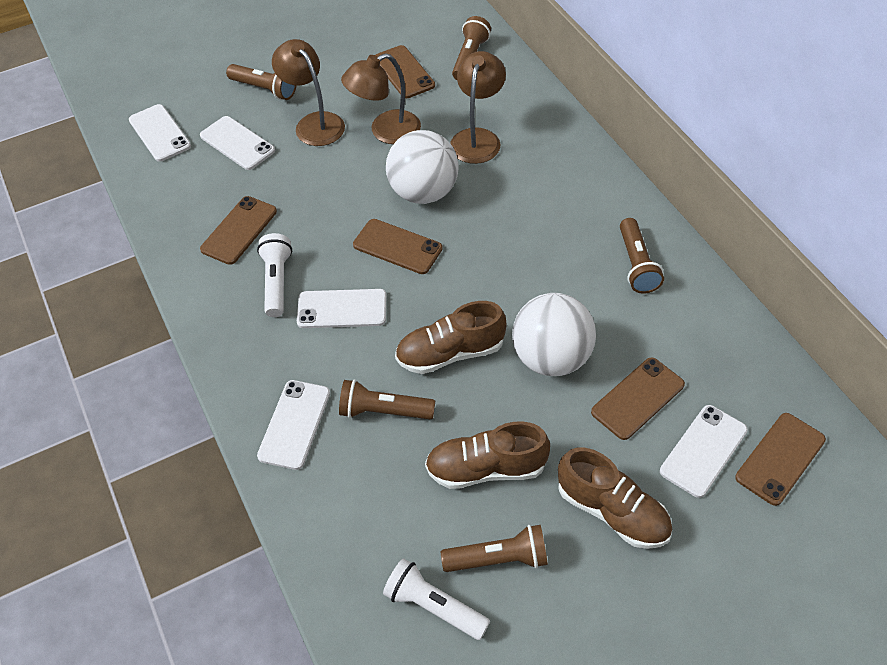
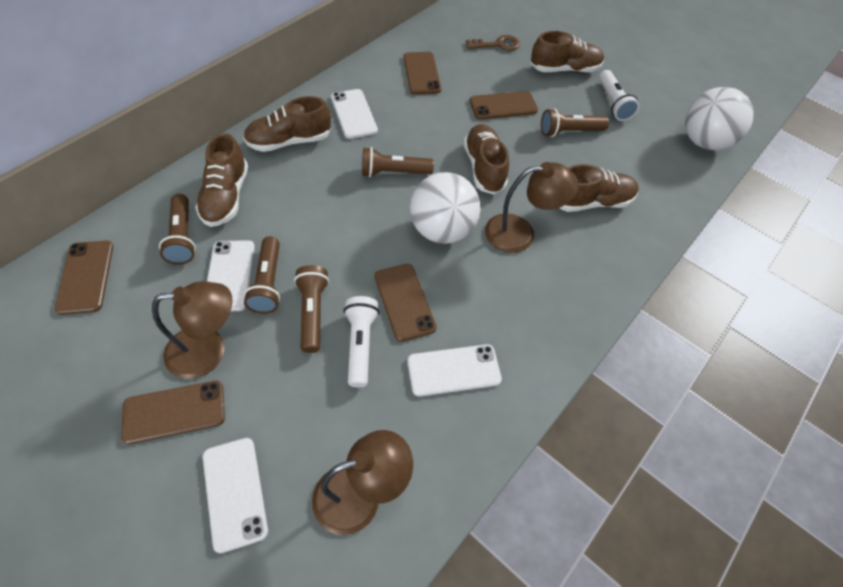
brown key: none = 0 -> [466,35,520,51] = 1
brown shoe: [395,301,506,374] [425,422,550,489] [558,447,672,549] = 3 -> [195,134,248,227] [243,96,331,152] [464,124,509,194] [531,31,604,73] [560,164,639,212] = 5
white phone: [129,104,191,162] [200,116,275,170] [257,380,330,470] [297,289,386,328] [660,405,748,498] = 5 -> [203,438,268,553] [207,241,255,311] [331,89,378,139] [407,344,502,397] = 4

